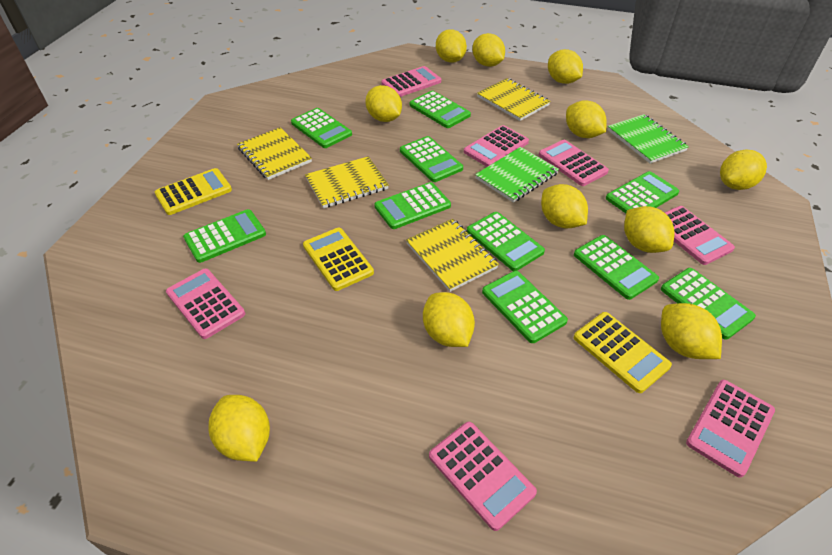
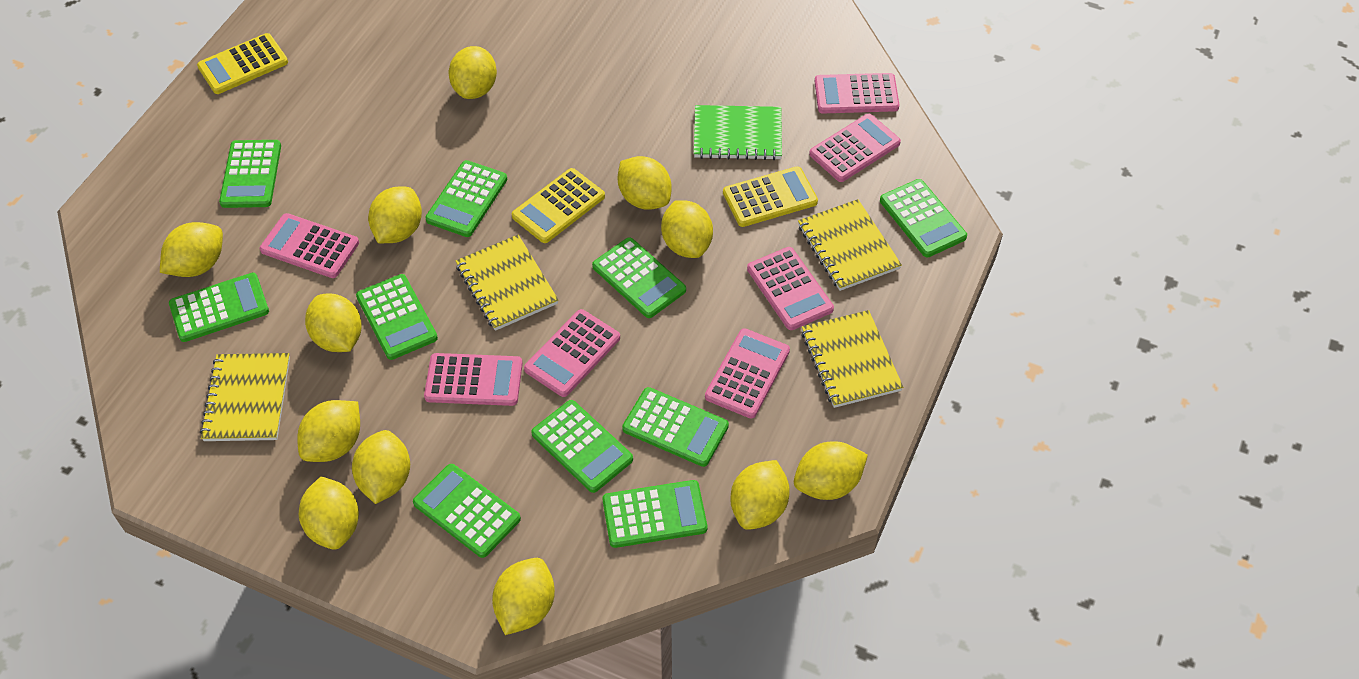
green notebook: [475,147,559,203] [608,114,689,164] = 2 -> [694,105,782,160] = 1
yellow lemon: [209,395,270,462] [365,85,402,122] [423,292,475,347] [436,29,467,63] [472,33,505,67] [541,184,588,228] [548,49,583,84] [566,100,607,138] [624,206,675,253] [661,303,722,359] [720,150,767,190] = 11 -> [160,222,223,277] [298,400,360,462] [299,477,359,550] [305,293,362,352] [352,430,410,504] [368,186,422,243] [449,46,497,99] [492,558,555,635] [617,156,672,210] [661,200,713,258] [730,460,790,530] [794,441,868,500] = 12

